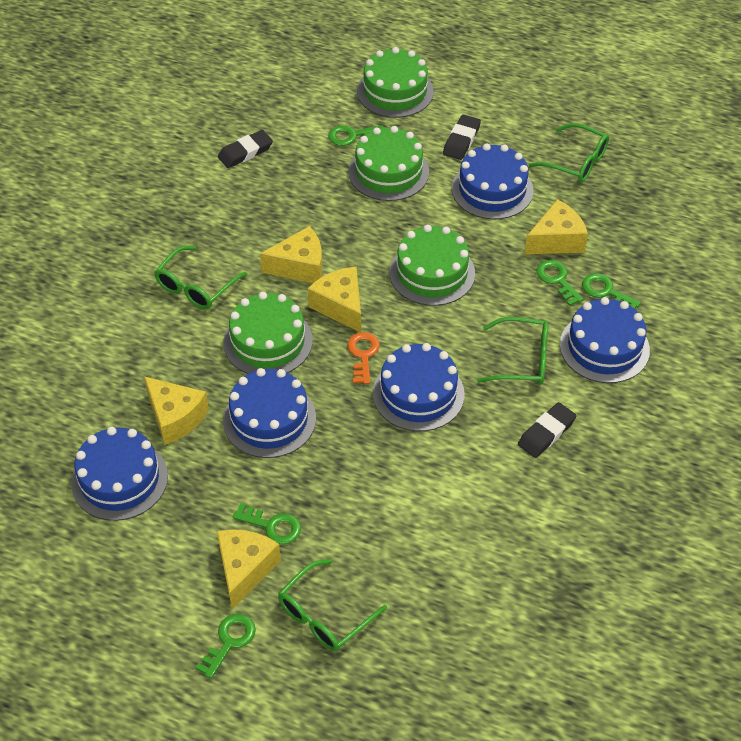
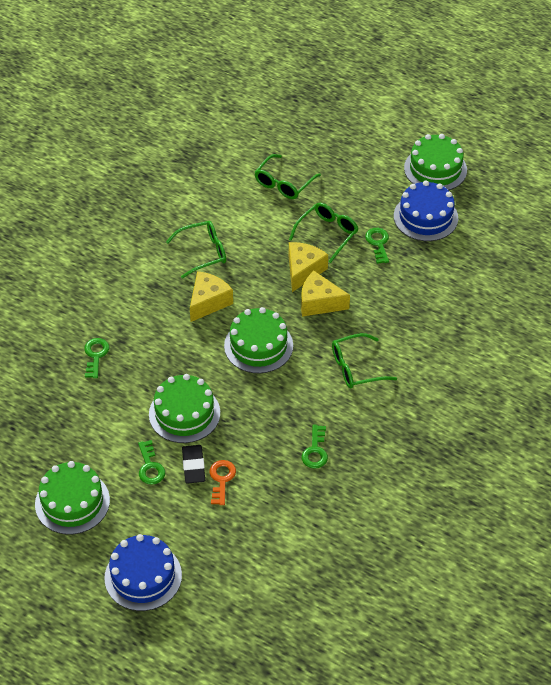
black eraser: [218,130,273,168] [443,115,481,160] [518,402,576,458] = 3 -> [182,445,205,484] = 1
blue cake: [71,427,168,521] [223,368,316,458] [373,343,465,431] [452,144,533,220] [560,297,650,383] = 5 -> [104,534,182,611] [394,181,458,241] = 2
green key: [196,614,256,679] [233,503,301,544] [328,125,384,146] [536,260,584,306] [582,273,641,309] = 5 -> [84,338,109,378] [138,440,165,485] [301,425,328,469] [365,228,389,264] = 4
yellow cheese: [144,377,209,445] [217,529,281,609] [260,226,322,283] [308,267,361,332] [525,199,588,254] = 5 -> [190,271,233,322] [289,242,328,292] [301,270,350,317] = 3

